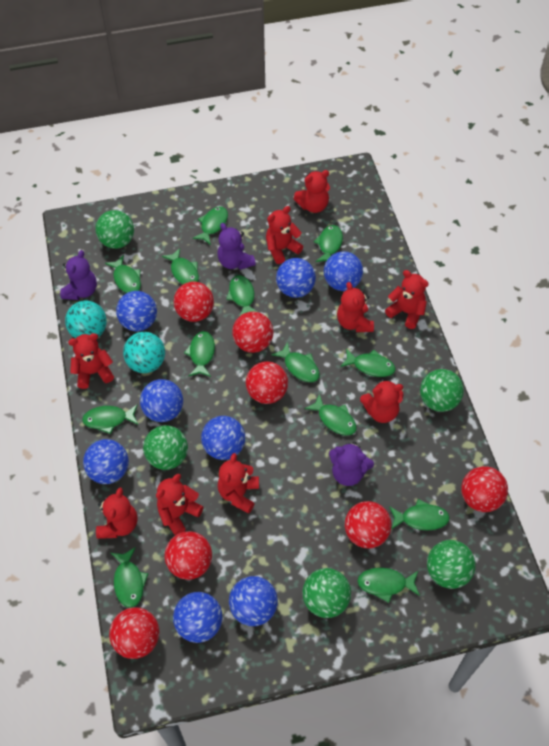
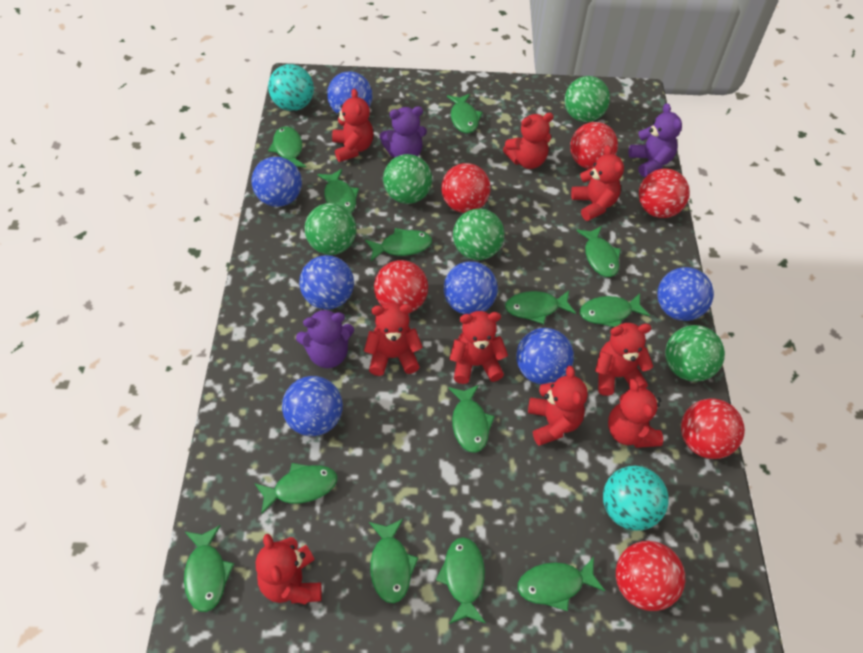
blue ball: [83,439,129,484] [116,291,157,331] [140,379,183,422] [173,592,222,643] [201,416,245,460] [229,576,278,626] [276,258,316,298] [324,251,363,291] = 8 -> [251,157,302,207] [282,376,343,436] [299,255,354,310] [327,71,372,113] [444,261,498,314] [516,328,574,385] [657,267,714,321] = 7
red ball: [109,607,159,659] [165,531,212,580] [174,282,214,322] [232,312,273,353] [246,361,288,404] [345,501,392,548] [461,466,508,512] = 7 -> [374,260,428,313] [441,163,491,213] [570,122,618,169] [616,541,685,611] [639,169,690,218] [681,399,745,459] = 6

